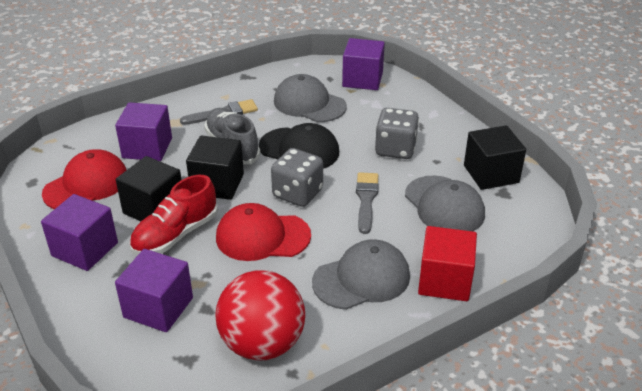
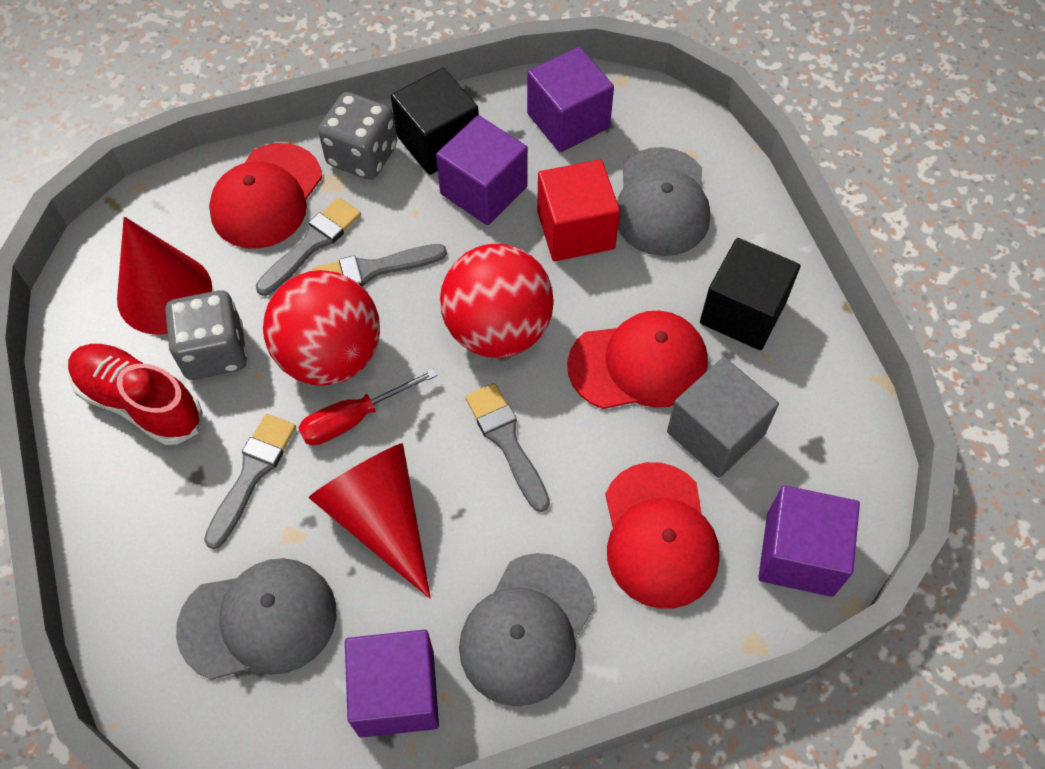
black cap: [259,123,339,169] = 1 -> none = 0
black cube: [116,156,182,221] [186,135,244,200] [464,125,526,190] = 3 -> [391,68,479,175] [700,238,800,350] = 2
grey brush: [180,99,258,125] [356,172,379,234] = 2 -> [204,414,296,549] [256,197,361,296] [313,244,447,287] [465,383,550,512] = 4
grey cube: none = 0 -> [667,357,779,478] = 1
grey shoe: [204,108,261,164] = 1 -> none = 0
red ball: [216,270,305,361] = 1 -> [263,270,380,386] [440,244,554,358] = 2
red cap: [42,149,126,209] [216,203,311,261] = 2 -> [209,143,322,249] [567,311,708,409] [605,462,720,609] = 3
red cone: none = 0 -> [117,216,212,334] [309,443,431,599] = 2
red screwdriver: none = 0 -> [298,369,437,445] = 1

